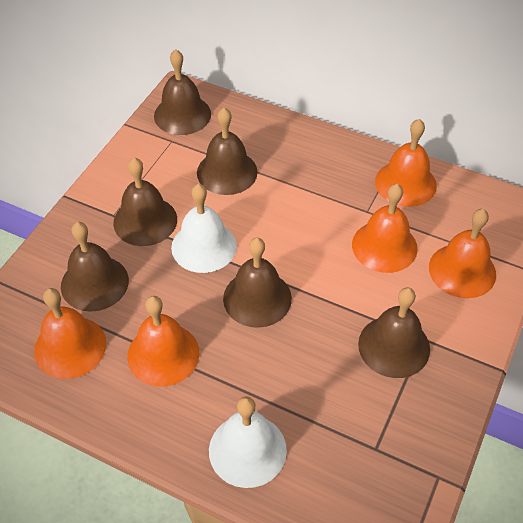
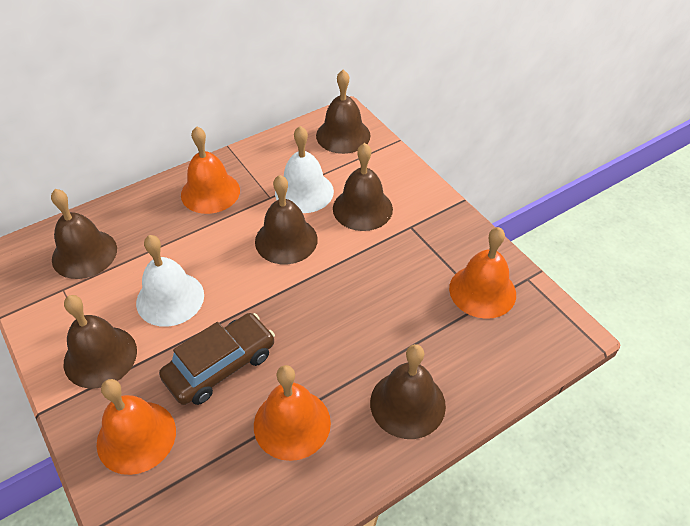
brown car: none = 0 -> [159,313,275,405] = 1
orange bell: [34,288,106,379] [127,296,199,387] [352,184,418,273] [375,119,437,207] [429,209,496,298] = 5 -> [97,379,176,475] [181,126,240,214] [254,365,331,461] [449,227,516,319] = 4

